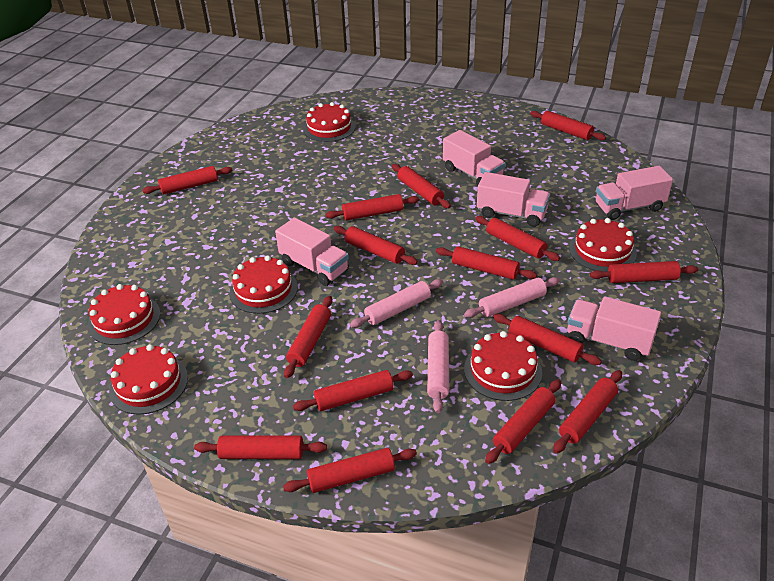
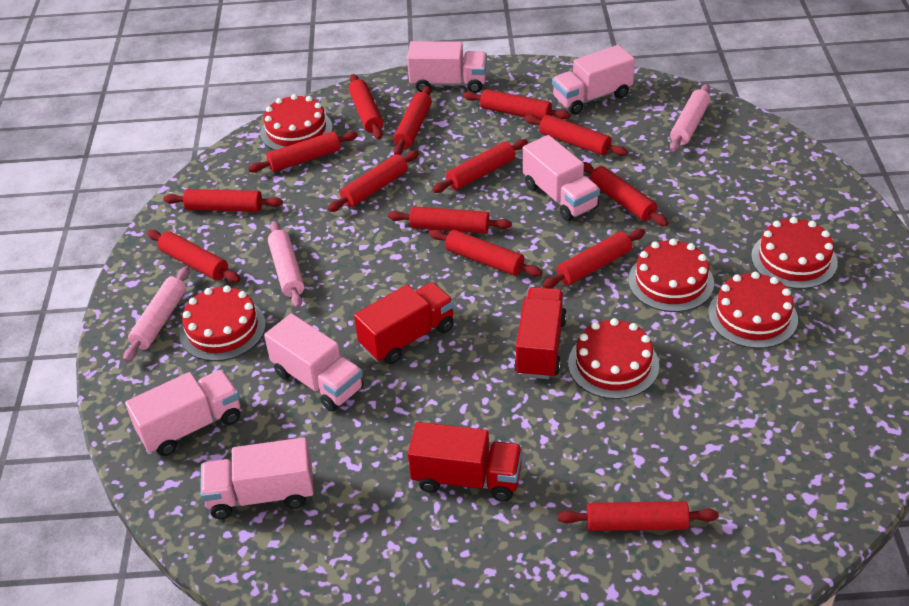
pink truck: [275,218,349,286] [443,130,505,186] [477,172,550,227] [567,297,661,361] [596,166,673,220] = 5 -> [125,370,240,456] [200,437,314,519] [264,314,364,412] [407,41,487,93] [523,135,600,221] [552,45,635,115] = 6
red rolling pin: [143,166,233,195] [194,436,327,459] [283,448,417,493] [284,296,332,378] [293,370,413,411] [325,194,419,221] [334,226,418,265] [392,164,451,209] [436,246,537,280] [475,216,560,261] [485,379,561,464] [493,314,602,365] [530,111,606,140] [553,370,622,453] [590,261,698,283] = 15 -> [147,230,240,283] [163,189,283,212] [248,131,358,173] [328,151,419,212] [349,74,383,139] [388,206,512,234] [393,86,432,155] [429,229,542,277] [432,139,528,193] [463,89,570,120] [524,114,628,156] [542,229,645,288] [557,501,719,531] [583,162,668,226] = 14
red truck: none = 0 -> [354,282,454,364] [408,422,523,501] [514,287,567,379] = 3

